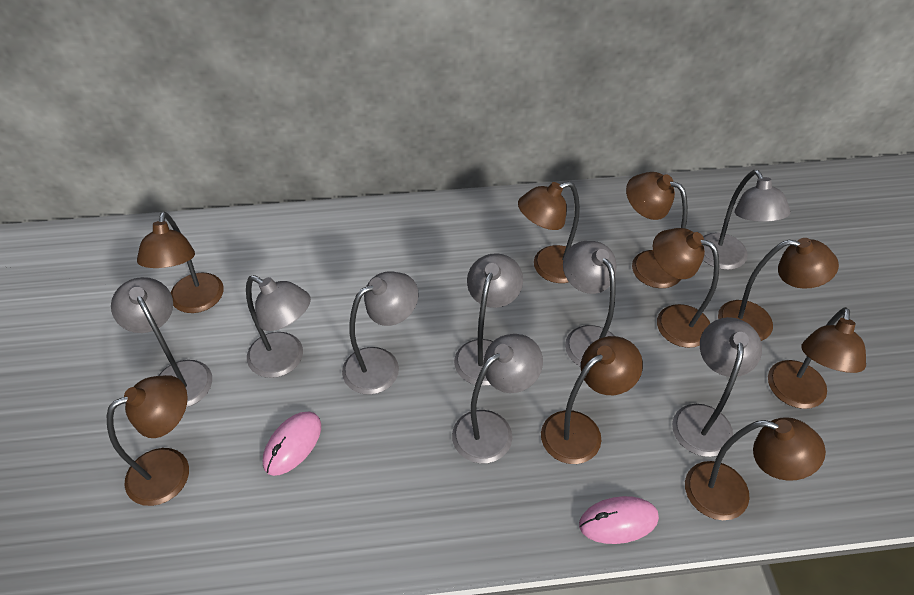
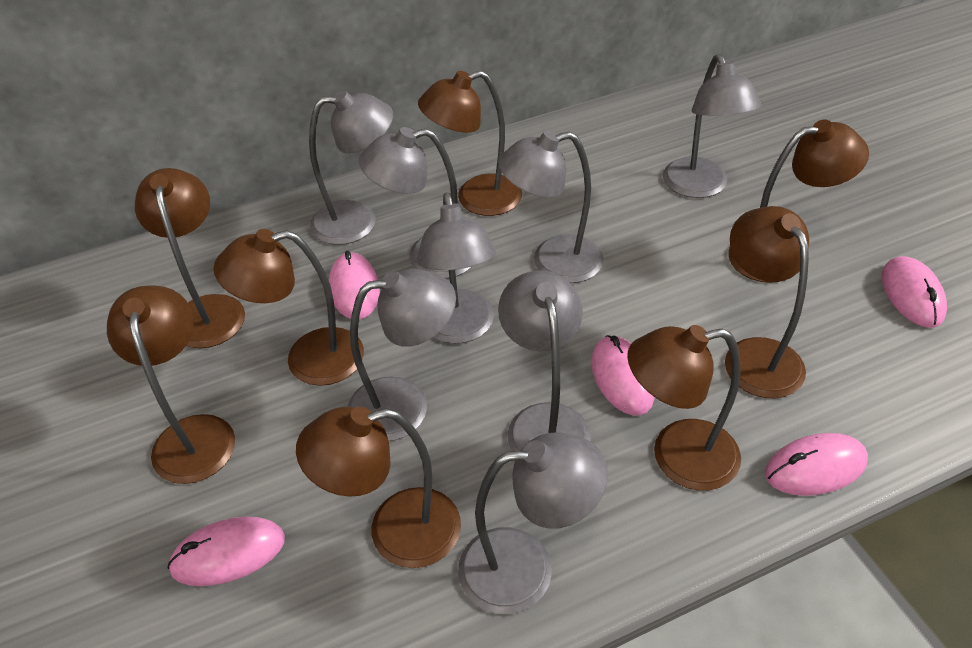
brown lamp: [107,375,189,506] [137,212,224,313] [518,181,580,283] [541,336,643,464] [626,172,688,288] [653,228,719,348] [685,417,826,520] [718,238,839,341] [768,307,866,409] = 9 -> [107,285,235,484] [135,168,245,348] [213,229,364,386] [296,407,461,568] [418,70,522,216] [627,325,741,491] [725,206,809,398] [728,119,869,283] = 8
pink mouse: [263,411,321,476] [579,496,659,544] = 2 -> [167,516,285,586] [329,251,380,320] [591,335,655,415] [765,433,868,496] [882,256,947,328] = 5

